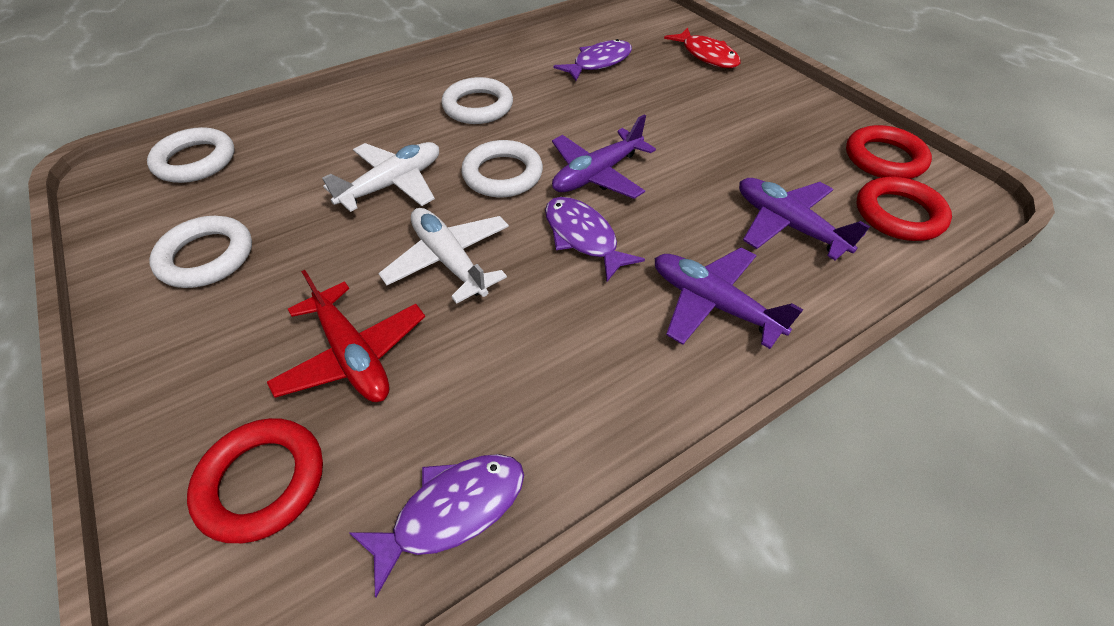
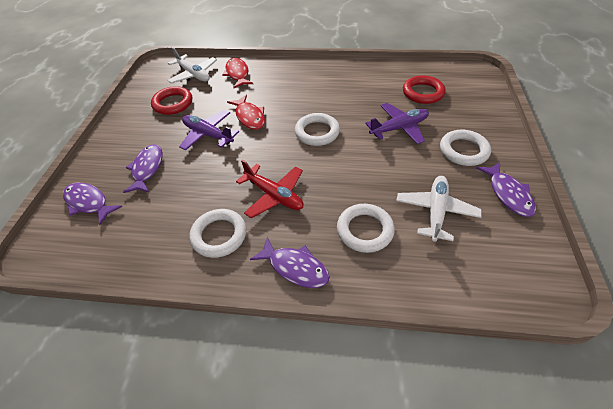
purple fish: [349,454,524,597] [545,197,645,282] [553,39,632,81] = 3 -> [63,183,122,225] [123,144,162,193] [250,237,330,288] [476,162,536,217] = 4
purple plane: [552,114,656,199] [655,247,804,349] [739,178,870,260] = 3 -> [179,110,239,151] [365,103,429,144] = 2
red fish: [664,28,740,68] = 1 -> [222,58,253,88] [227,95,265,130] = 2
red ring: [187,418,323,543] [846,125,932,179] [857,177,952,241] = 3 -> [151,86,192,115] [403,76,446,104] = 2

